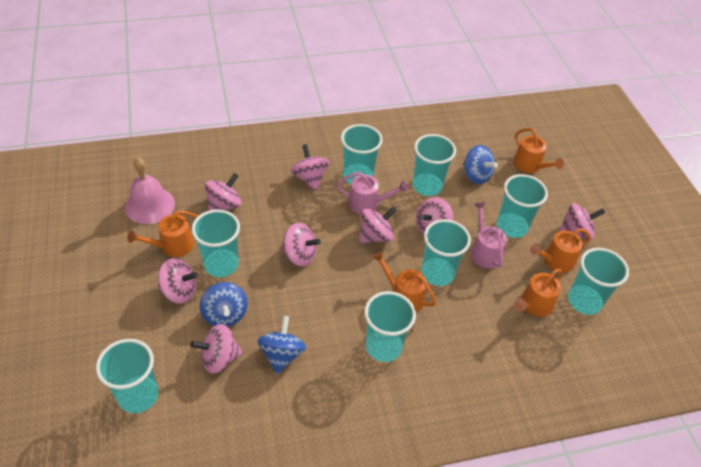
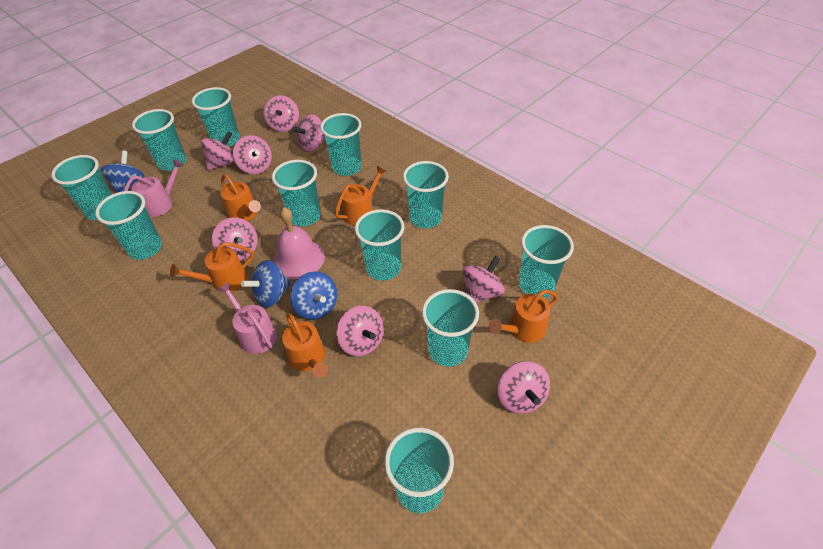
turquoise cup: [96,339,158,413] [192,209,240,277] [341,124,383,184] [364,291,416,362] [412,134,456,196] [421,219,471,286] [497,174,548,238] [568,248,629,315] = 8 -> [51,155,112,220] [95,191,162,260] [132,109,187,171] [192,87,240,146] [272,160,321,226] [320,113,362,176] [355,209,404,281] [384,428,454,513] [403,161,449,228] [422,289,479,367] [519,225,574,298] = 11

